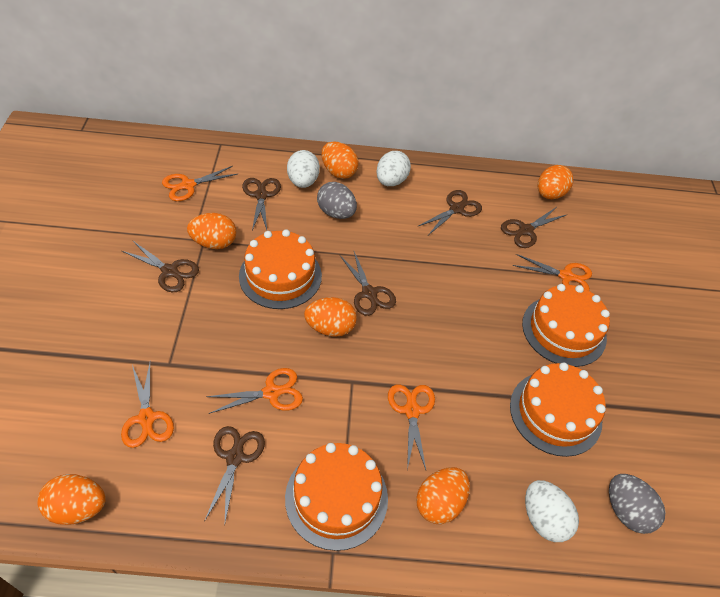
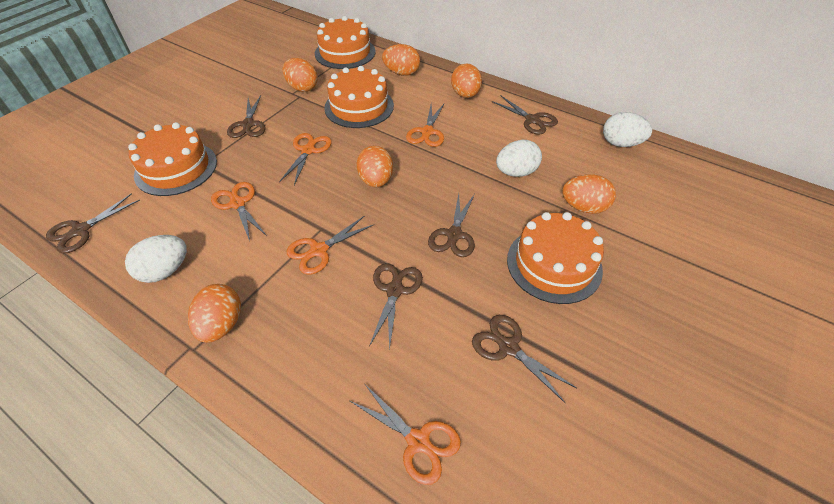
grey egg: [317,182,357,219] [609,474,666,534] = 2 -> none = 0

